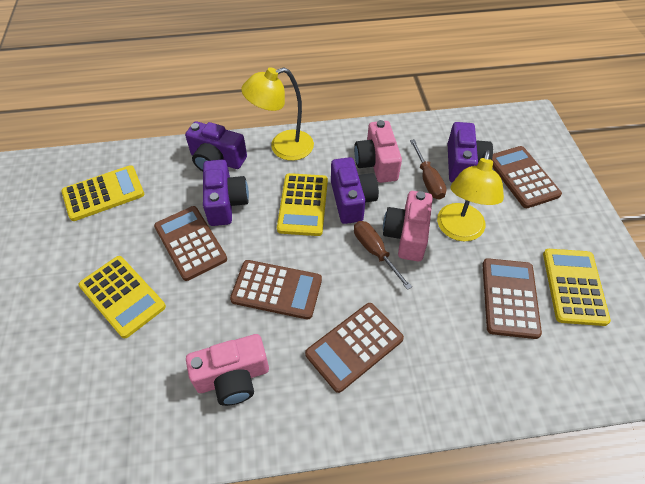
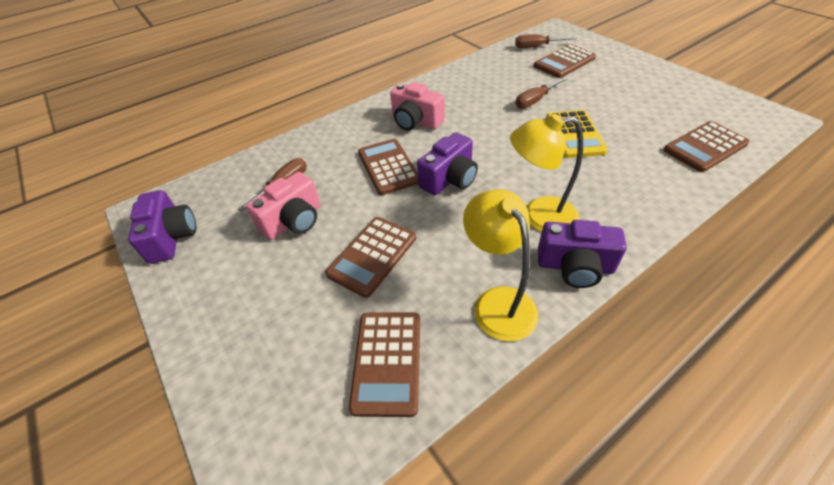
brown screwdriver: [354,221,412,290] [410,139,447,200] = 2 -> [238,158,306,212] [515,34,577,48] [515,77,568,109] = 3
pink camera: [186,334,269,406] [354,120,402,183] [383,191,433,261] = 3 -> [246,172,320,240] [390,82,445,131] = 2
purple camera: [185,122,247,171] [203,160,249,226] [331,157,379,224] [448,122,493,183] = 4 -> [128,190,196,264] [417,132,478,195] [538,220,627,288] = 3
yellow calculator: [61,165,144,221] [79,256,166,338] [277,173,328,236] [543,249,611,326] = 4 -> [546,110,608,158] = 1

